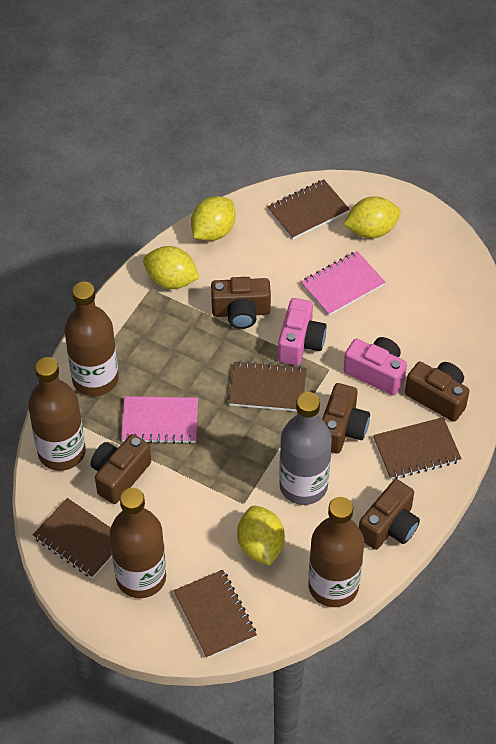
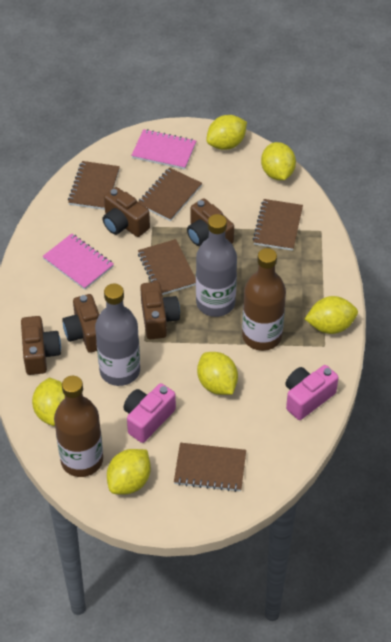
brown bottle: [28,357,86,471] [64,281,119,396] [110,488,166,598] [308,497,364,607] = 4 -> [54,376,103,477] [242,248,286,351] = 2
grey bottle: [279,392,332,505] = 1 -> [95,284,140,386] [196,214,237,317] = 2
yellow lemon: [143,246,200,289] [191,196,235,241] [237,506,285,566] [343,196,401,238] = 4 -> [32,378,65,426] [107,449,151,495] [197,352,238,395] [206,115,247,150] [261,142,296,180] [305,296,358,334] = 6

